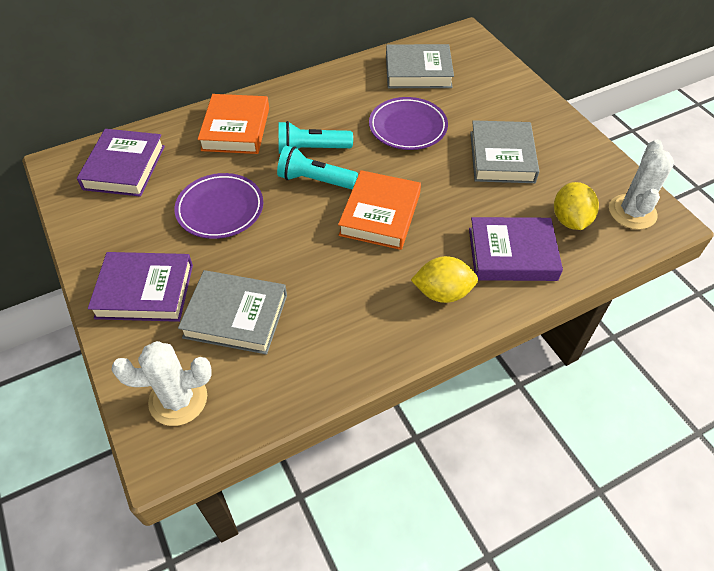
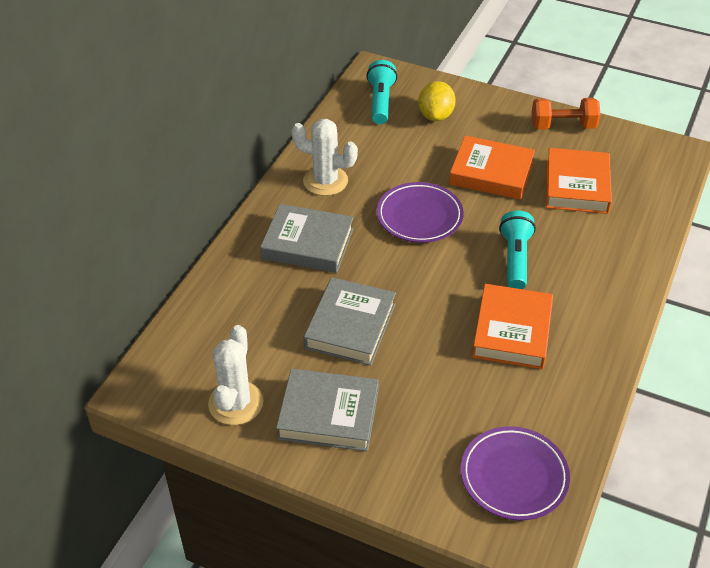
orange book: [198,94,269,154] [338,170,421,250] = 2 -> [449,136,535,200] [472,284,553,369] [546,148,612,214] = 3
orange dumbbell: none = 0 -> [532,98,600,129] = 1
purple book: [77,129,165,197] [88,252,193,322] [469,217,563,281] = 3 -> none = 0
yellow lemon: [411,256,478,303] [554,182,599,230] = 2 -> [418,81,456,121] = 1

